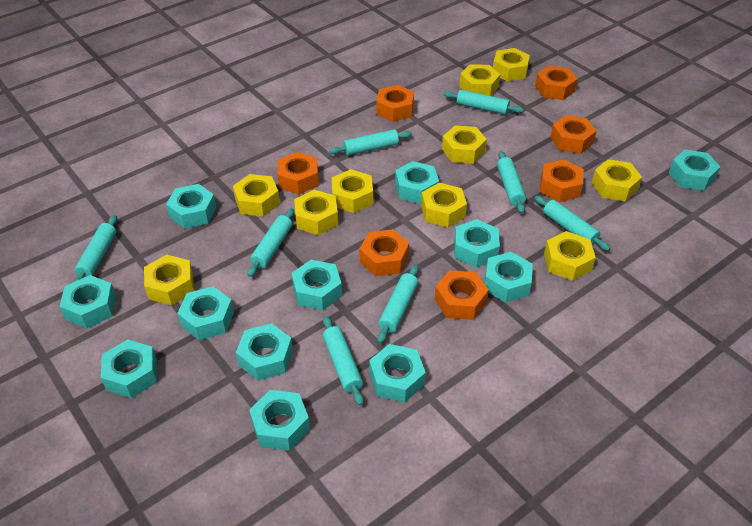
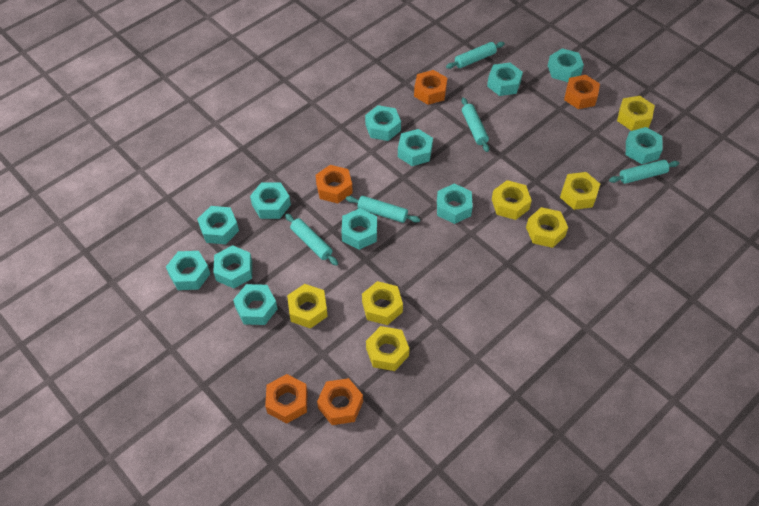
orange nut: [277,152,318,194] [360,229,409,276] [376,85,414,122] [434,270,489,320] [535,65,578,100] [540,160,584,202] [550,115,596,154] = 7 -> [265,374,308,423] [315,165,353,203] [317,378,363,425] [414,70,447,105] [564,75,600,109] = 5
turquoise rolling pin: [73,215,117,282] [247,208,294,277] [323,316,364,405] [329,129,412,156] [377,265,419,343] [443,90,524,115] [497,151,526,214] [535,196,611,251] = 8 -> [285,213,338,266] [346,196,420,223] [446,42,505,69] [461,98,489,152] [609,160,679,184] = 5
yellow nut: [144,255,194,305] [233,174,280,217] [294,190,338,235] [332,169,373,213] [421,183,467,227] [442,125,487,164] [459,64,500,96] [493,48,530,82] [544,231,596,281] [592,159,642,201] = 10 -> [287,284,328,329] [362,281,403,325] [366,326,410,371] [492,180,532,220] [526,207,568,248] [560,172,600,210] [617,96,655,131] = 7

